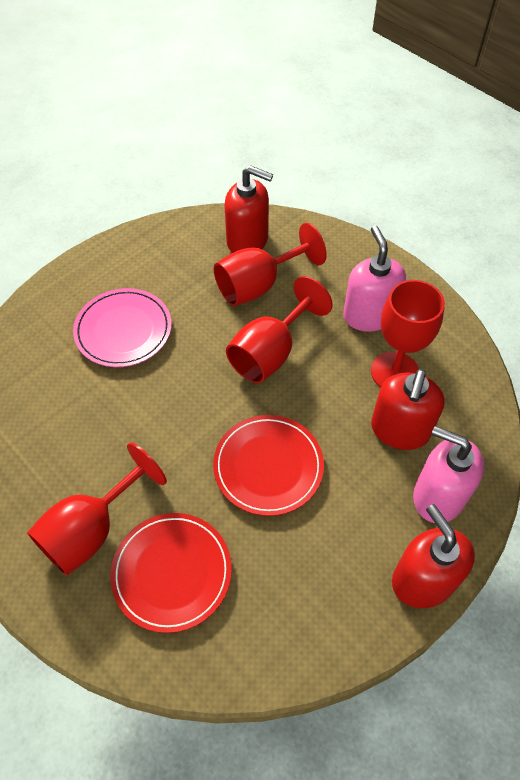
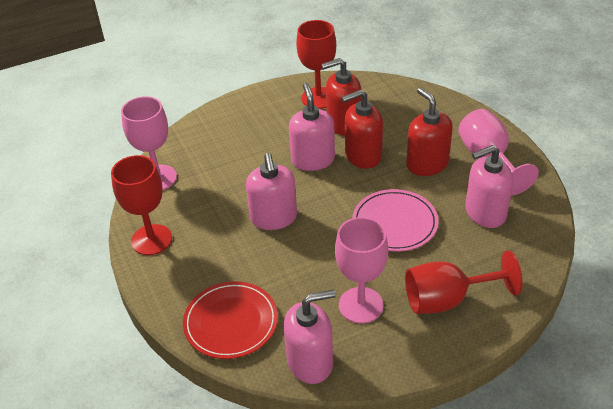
pink goblet: none = 0 -> [121,96,177,190] [335,217,388,324] [458,109,539,195] = 3
pink soap dispenser: [343,226,406,332] [413,426,484,523] = 2 -> [246,153,297,230] [284,290,336,384] [289,83,335,171] [465,145,513,228] = 4
red goblet: [27,443,167,576] [214,223,327,306] [226,276,333,383] [371,280,445,387] = 4 -> [111,155,172,255] [296,20,336,109] [405,250,523,314] = 3
red plate: [110,513,232,633] [213,415,324,516] = 2 -> [183,281,278,359] = 1

